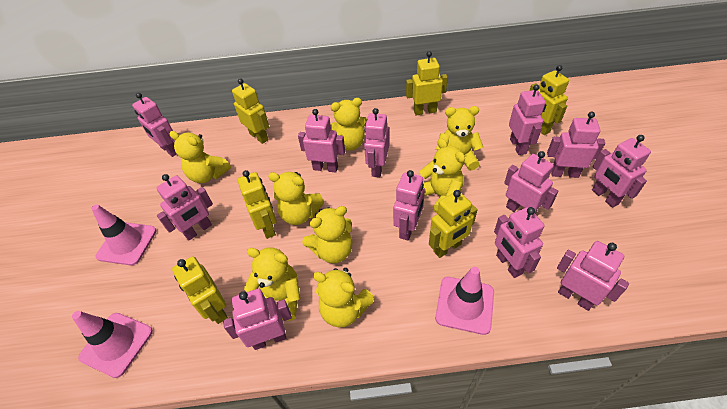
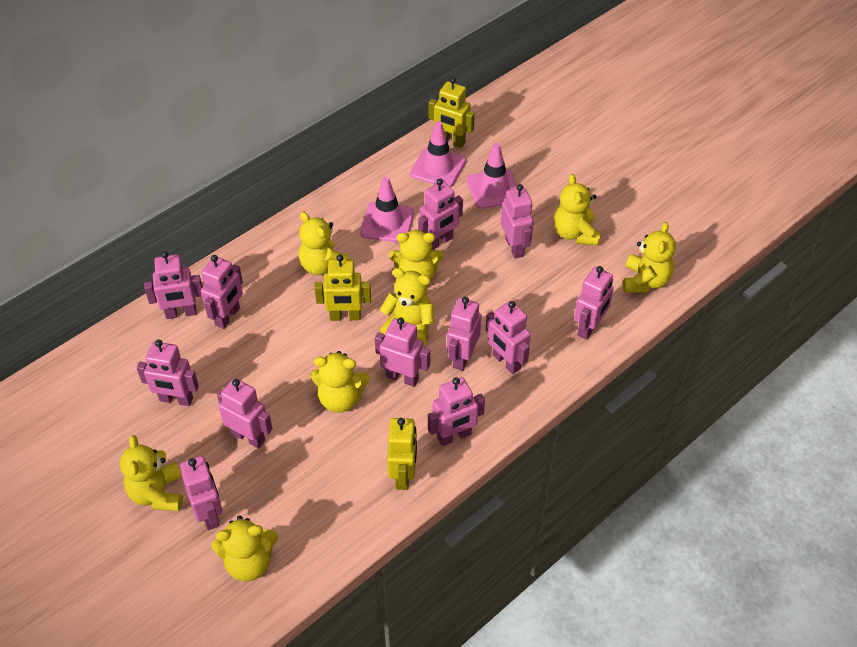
yellow robot: [172,256,228,324] [232,78,269,144] [237,170,277,239] [406,51,448,115] [429,190,478,258] [530,65,569,135] = 6 -> [314,255,371,321] [387,418,417,490] [429,77,475,148] = 3

